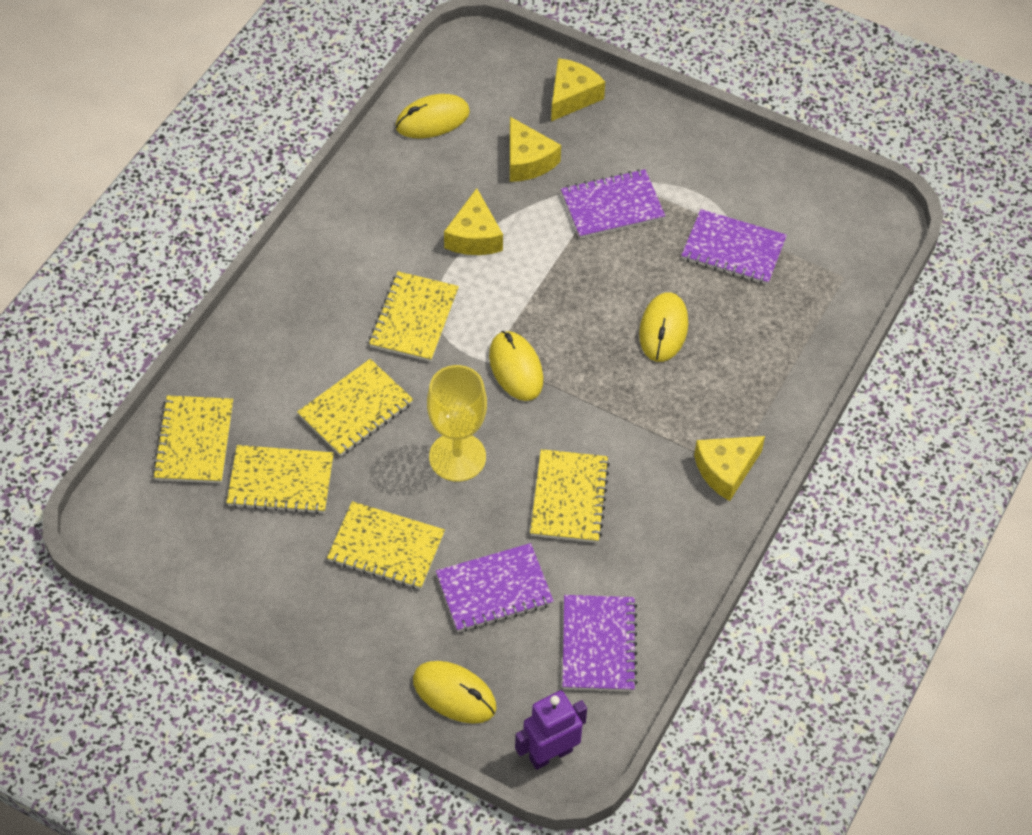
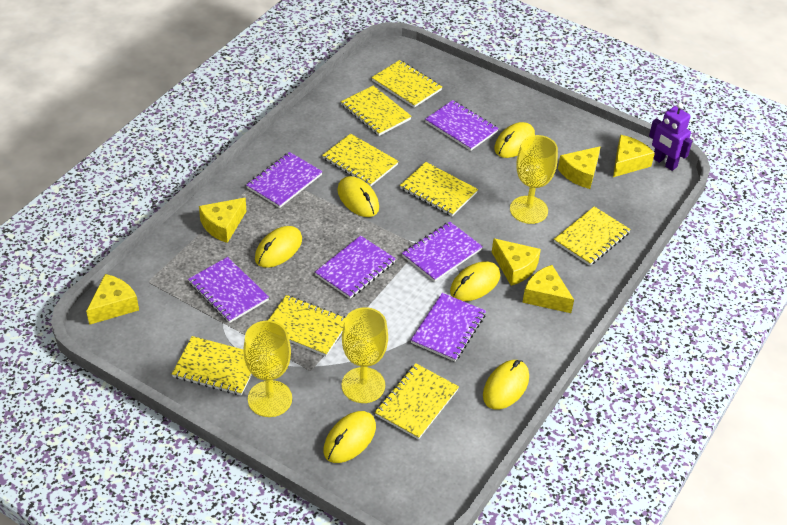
purple notebook: [436,543,554,632] [561,169,665,239] [562,595,638,692] [681,209,787,285] = 4 -> [188,257,269,323] [246,152,323,208] [315,236,396,299] [402,222,483,282] [411,293,486,362] [425,100,499,151] = 6
yellow cheese: [444,188,503,255] [510,117,561,182] [551,58,605,121] [694,436,765,501] = 4 -> [86,274,139,325] [199,198,247,243] [492,238,541,286] [522,265,574,313] [558,146,601,189] [613,135,655,177] = 6
yellow goblet: [427,365,487,482] = 1 -> [243,320,292,417] [341,307,388,403] [510,135,558,224] = 3
yellow mouse: [395,94,470,138] [413,661,497,724] [489,331,543,401] [639,292,688,362] = 4 -> [255,226,302,268] [323,411,376,463] [337,176,379,217] [450,261,500,301] [483,360,529,409] [494,122,535,158] = 6
yellow notebook: [152,395,233,483] [227,445,334,514] [297,359,413,456] [327,501,445,589] [369,271,459,362] [530,449,610,543] = 6 -> [172,336,252,395] [268,295,345,356] [322,133,399,187] [341,86,412,136] [371,60,442,108] [375,363,459,440] [400,162,478,216] [554,206,631,266] = 8

